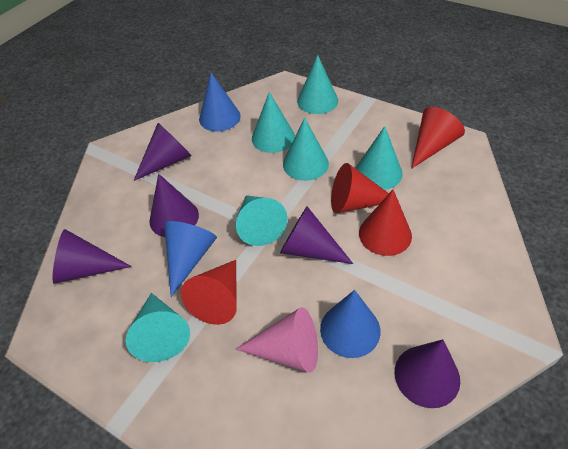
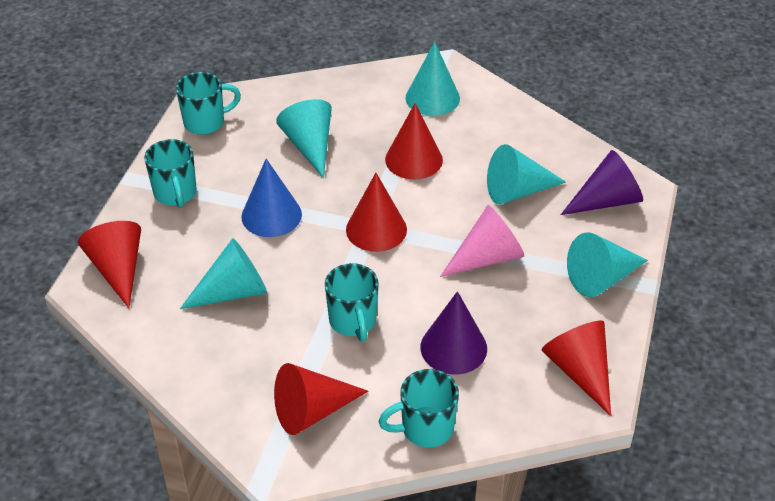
blue cone: [164,221,217,297] [199,73,241,131] [320,290,380,358] = 3 -> [241,159,302,237] = 1
purple cone: [52,229,132,284] [133,123,192,181] [149,174,199,237] [280,206,353,264] [395,339,460,408] = 5 -> [421,291,487,374] [561,150,643,215] = 2
red cone: [181,260,237,325] [331,163,399,213] [359,190,412,256] [411,107,465,169] = 4 -> [78,221,141,308] [274,363,368,435] [346,173,407,252] [385,103,443,179] [541,321,611,416] = 5
turquoise cone: [125,293,190,362] [236,195,288,246] [252,92,295,153] [283,118,329,181] [297,55,338,114] [355,126,403,190] = 6 -> [180,238,267,309] [276,99,332,178] [406,42,460,116] [487,144,566,204] [567,232,648,297] = 5
turquoise mug: none = 0 -> [144,139,197,208] [176,72,241,135] [325,263,379,342] [378,369,459,448] = 4

